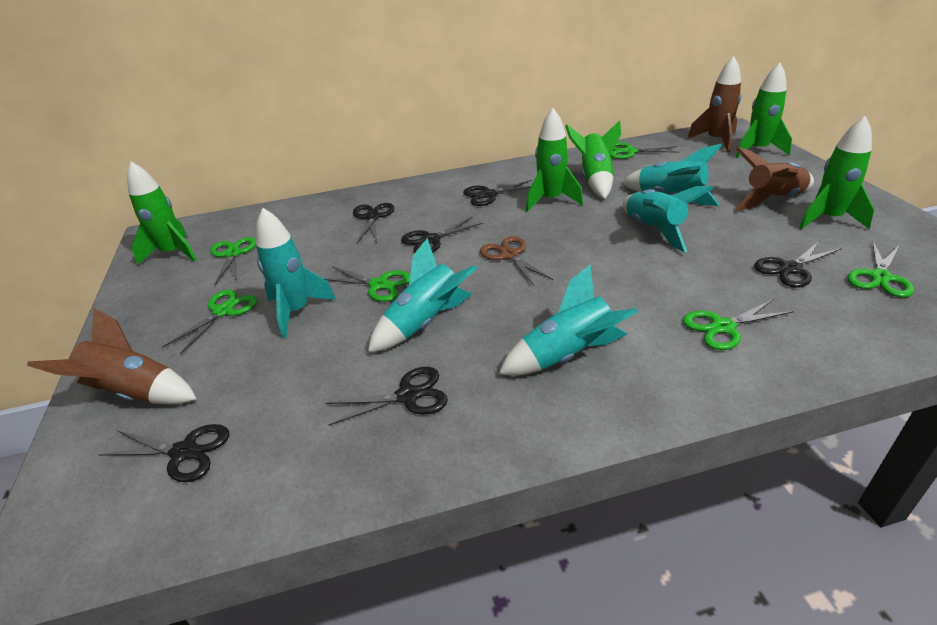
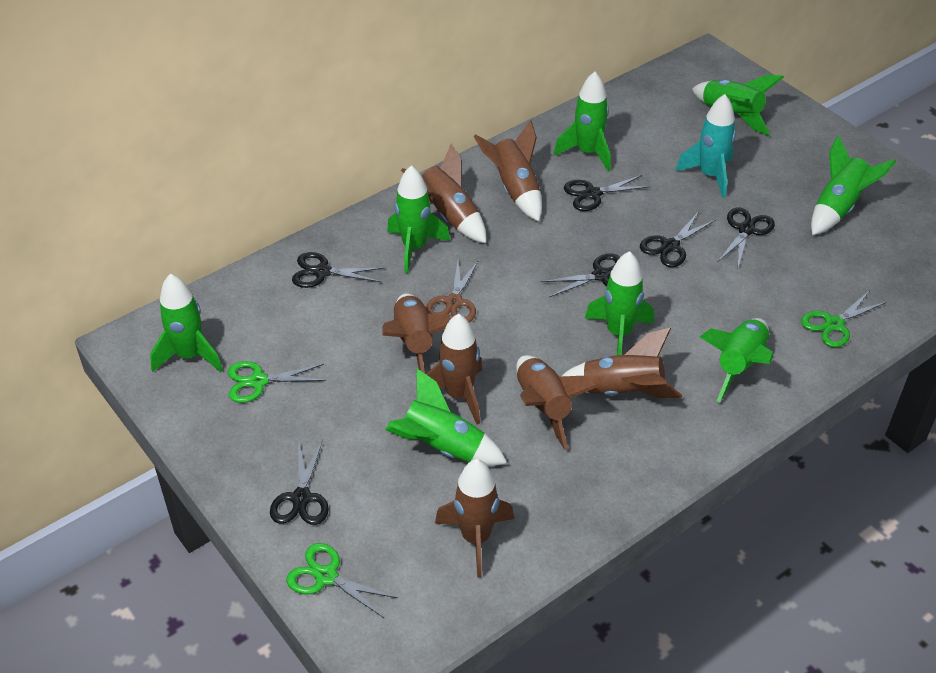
brown rocket: [27,308,197,404] [687,56,741,152] [736,147,814,210] = 3 -> [383,293,451,373] [401,144,486,243] [426,314,482,425] [435,459,514,578] [474,120,542,222] [516,355,598,450] [562,328,682,398] = 7
green rocket: [127,161,197,265] [526,108,583,212] [565,121,621,199] [735,62,792,158] [799,116,874,229] = 5 -> [150,274,223,372] [385,369,508,466] [387,165,450,273] [554,72,611,172] [585,251,654,355] [692,75,784,136] [699,318,774,402] [811,136,896,235] = 8
green scissors: [162,290,257,355] [210,237,256,285] [325,266,410,302] [610,142,680,159] [683,299,794,350] [848,241,914,297] = 6 -> [228,361,326,403] [286,543,398,618] [801,291,887,347] = 3
turquoise rocket: [256,208,336,338] [368,238,477,353] [499,264,638,376] [622,144,722,206] [622,186,714,252] = 5 -> [675,94,736,198] = 1

